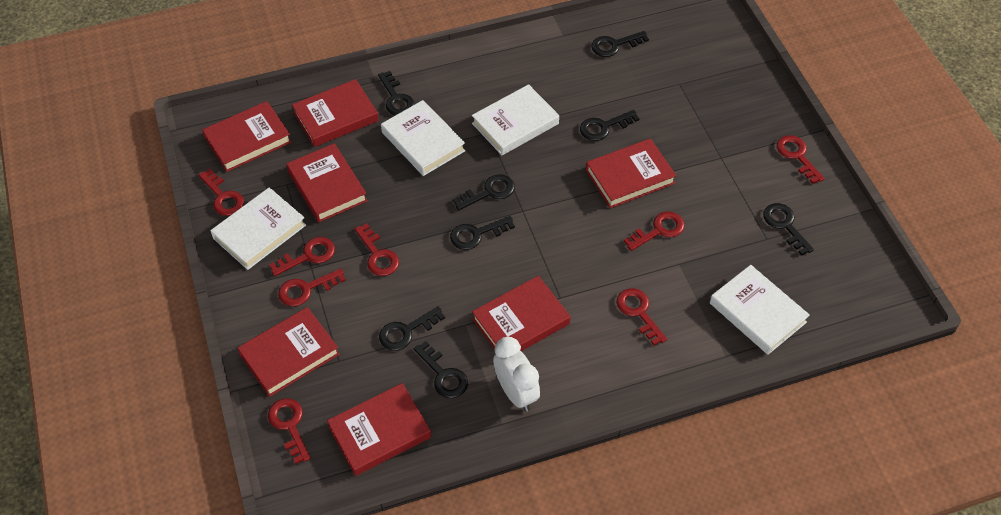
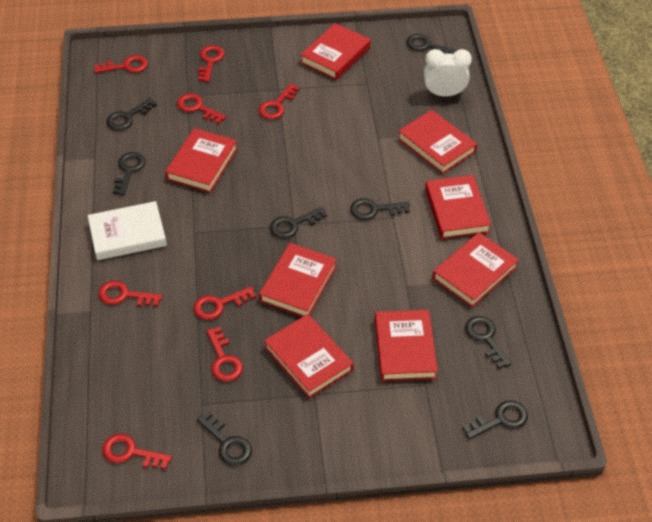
red book: [202,101,292,172] [238,307,340,397] [286,143,367,222] [292,79,379,147] [327,383,431,476] [472,276,571,351] [586,138,676,208] = 7 -> [165,128,238,193] [259,243,337,317] [264,314,354,399] [300,23,371,80] [375,310,438,382] [398,110,477,174] [425,175,491,239] [432,232,519,308] = 8
white book: [210,187,306,270] [381,100,465,176] [472,84,559,155] [710,265,810,355] = 4 -> [88,201,167,260] = 1

